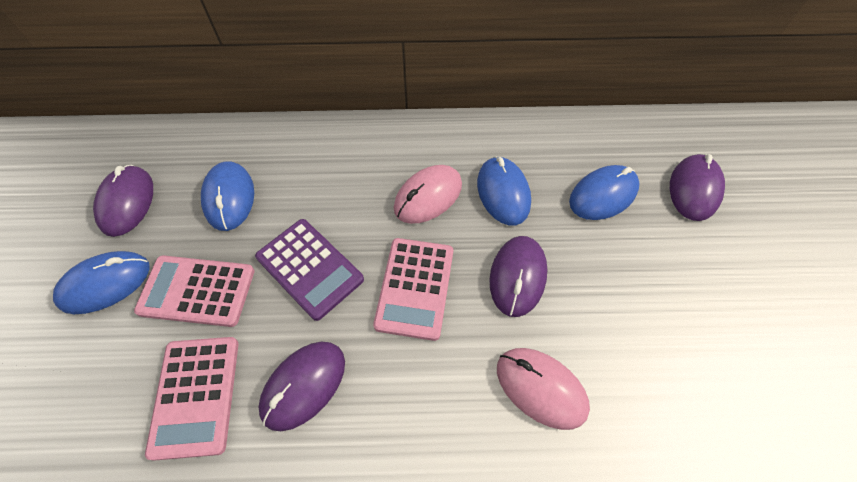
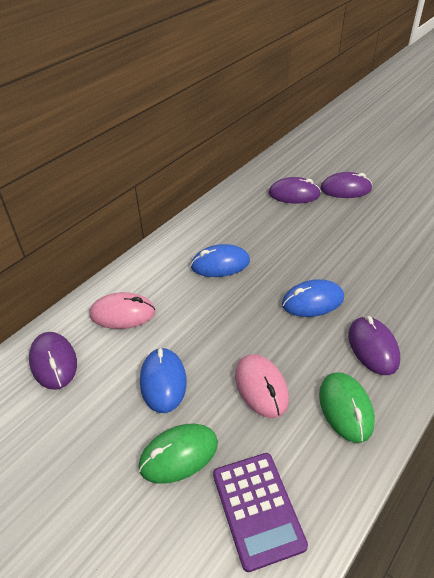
blue mouse: [53,251,150,314] [201,161,254,231] [477,156,531,225] [569,165,639,220] = 4 -> [140,347,187,413] [190,244,250,277] [282,279,344,317] = 3
green mouse: none = 0 -> [139,424,218,484] [319,372,375,443] = 2
pink calculator: [134,255,255,327] [145,337,239,461] [373,238,453,341] = 3 -> none = 0

